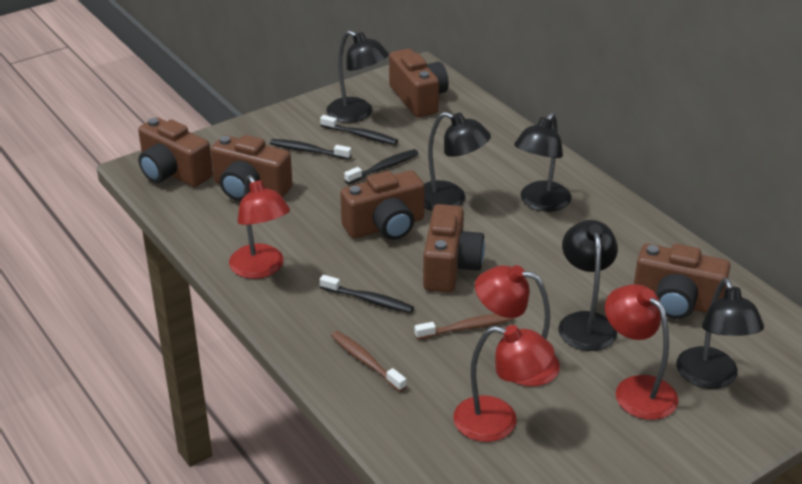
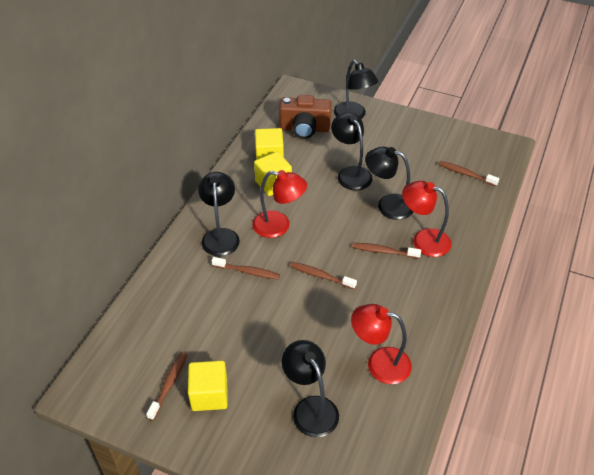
black toothbrush: [270,139,352,160] [320,115,398,145] [320,275,414,313] [344,149,419,184] = 4 -> none = 0
brown camera: [138,117,213,187] [211,135,293,201] [340,170,425,240] [389,49,449,117] [423,204,485,293] [634,244,730,319] = 6 -> [279,95,332,139] = 1
brown toothbrush: [331,331,407,392] [415,314,514,340] = 2 -> [146,352,187,420] [212,257,280,279] [290,262,357,289] [352,243,421,259] [439,161,499,186] = 5
red lamp: [229,175,290,279] [453,325,554,442] [475,265,560,386] [605,284,678,420] = 4 -> [252,170,307,238] [351,304,412,384] [402,181,452,257] = 3
yellow cube: none = 0 -> [188,361,228,411] [254,152,292,196] [255,128,284,160] = 3

